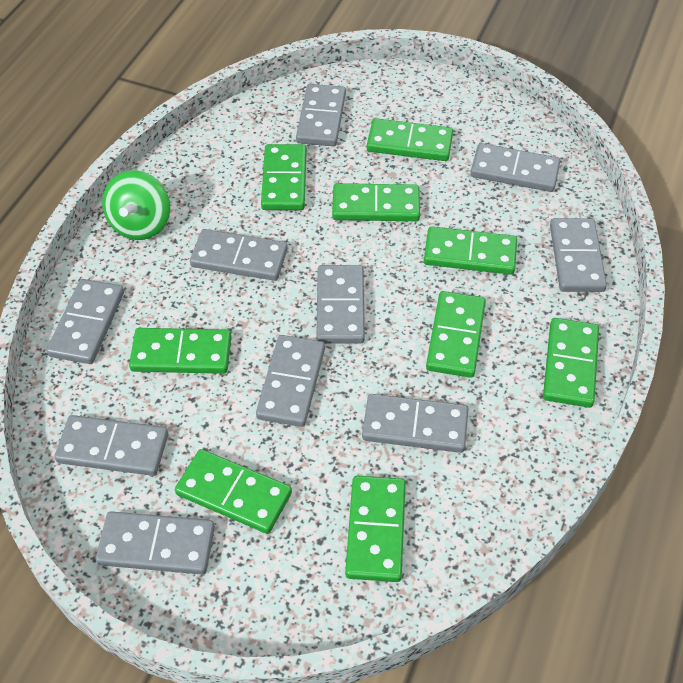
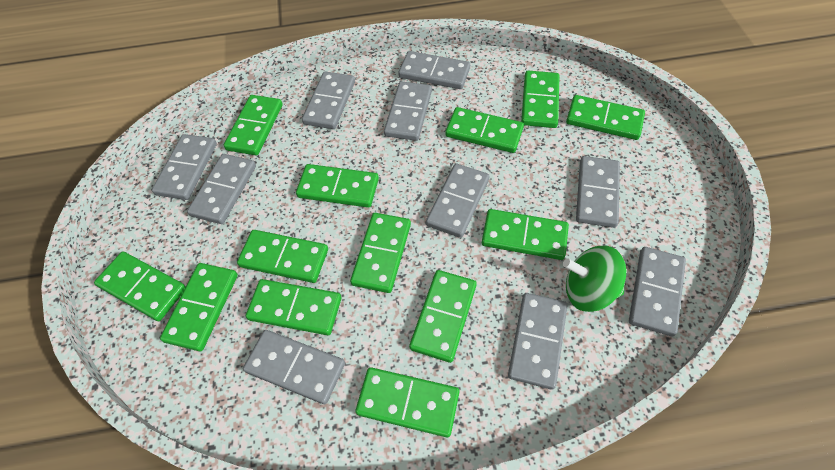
green domino: [129,328,231,374] [175,449,292,534] [261,144,307,210] [332,183,420,221] [345,476,406,582] [367,118,453,161] [424,226,517,275] [426,291,486,378] [543,318,599,408] = 9 -> [94,252,186,321] [160,263,238,351] [224,95,283,155] [237,230,328,283] [246,279,342,335] [296,164,379,208] [350,213,411,293] [356,367,460,438] [409,270,477,363] [445,107,524,153] [482,209,569,260] [521,71,560,128] [566,95,645,140] = 13

